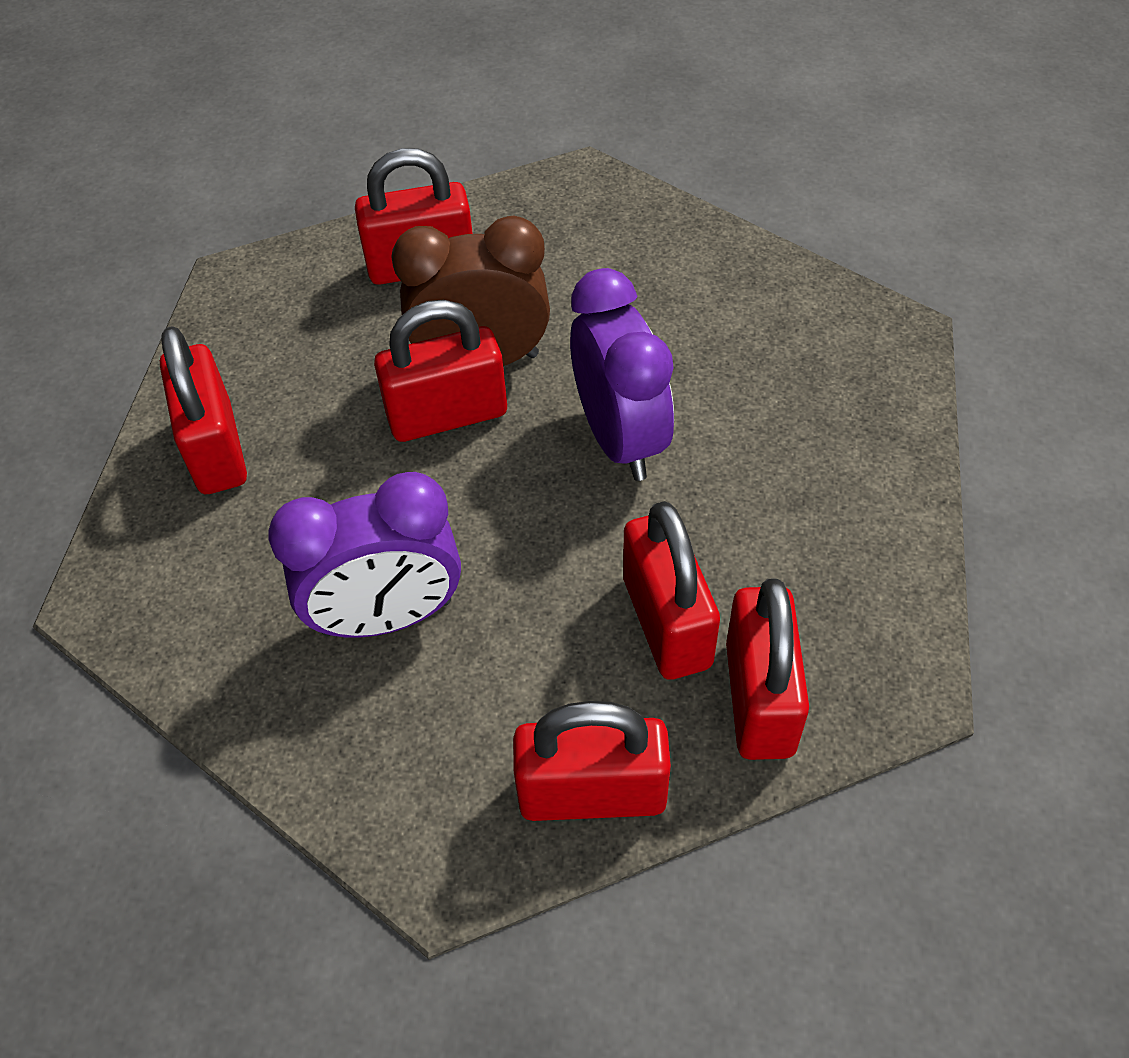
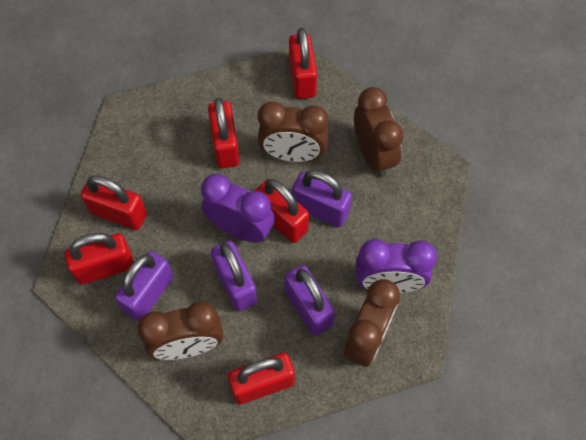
brown clock: [392,215,550,366] = 1 -> [137,301,223,360] [258,101,329,162] [344,279,400,367] [354,87,403,177] = 4
purple padlock: none = 0 -> [115,251,173,321] [211,241,257,311] [284,265,335,336] [292,170,352,227] = 4

